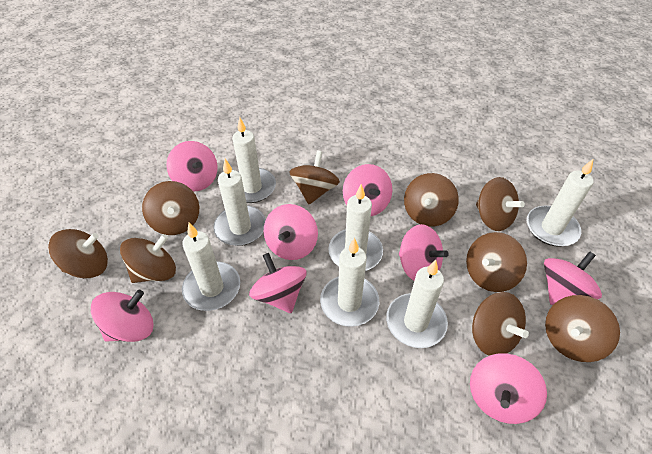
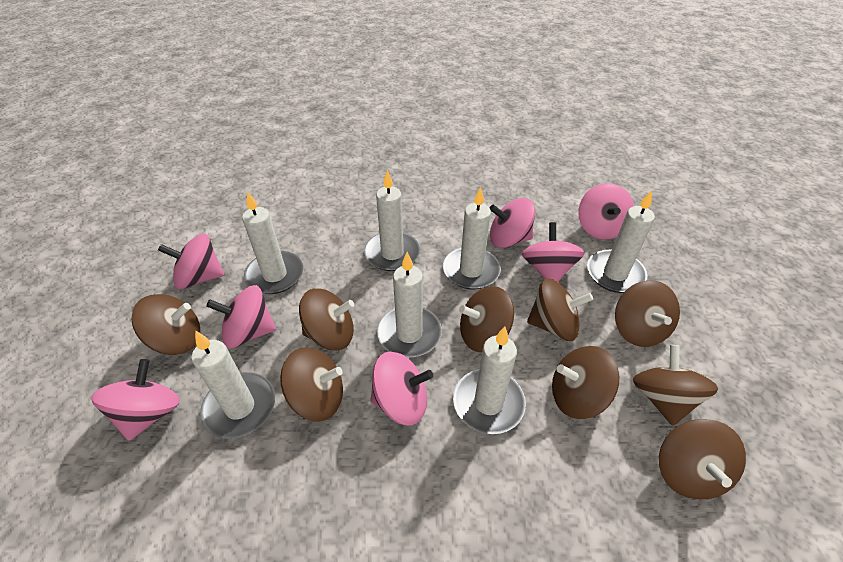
pink spinning top: [91,290,154,342] [166,141,218,192] [249,253,306,313] [264,204,318,260] [343,164,392,216] [399,224,449,281] [470,353,547,424] [544,251,602,305] = 8 -> [91,359,180,441] [158,234,224,289] [206,285,276,349] [370,352,433,425] [490,198,535,248] [522,222,584,282] [578,183,634,240] = 7

